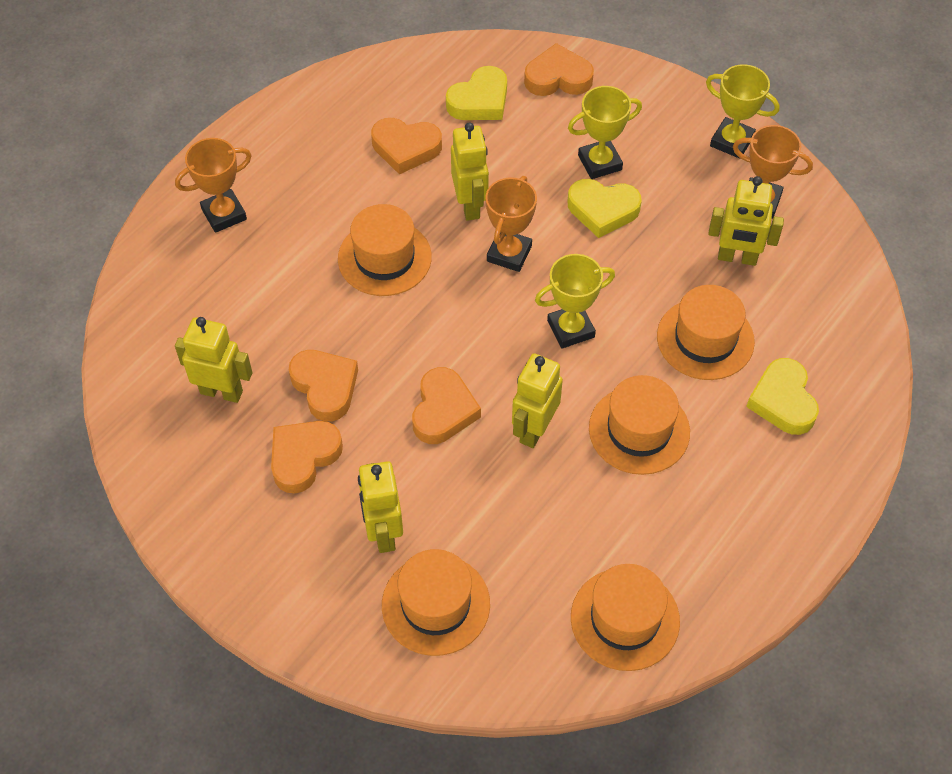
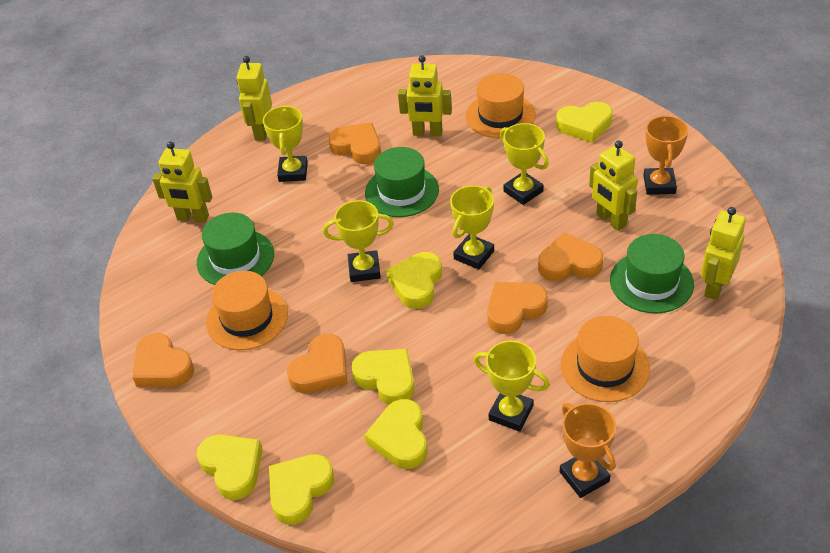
green hat: none = 0 -> [197,213,274,285] [365,147,439,217] [610,234,694,313] = 3
orange hat: [338,204,432,296] [382,549,490,656] [571,564,680,671] [589,375,690,475] [657,285,755,380] = 5 -> [206,271,288,350] [466,73,536,138] [561,316,650,402] = 3
orange trophy: [175,138,252,233] [485,176,537,272] [733,125,813,219] = 3 -> [560,403,616,498] [643,115,688,195] = 2
yellow heart: [446,66,507,120] [567,179,642,238] [746,358,819,435] = 3 -> [197,434,262,500] [269,454,334,525] [351,349,415,405] [365,399,428,469] [386,252,442,309] [556,102,613,143] = 6
yellow trophy: [535,254,615,349] [568,86,642,179] [706,64,780,159] = 3 -> [263,105,308,182] [323,200,394,282] [450,185,494,270] [474,340,549,432] [500,123,549,205] = 5

